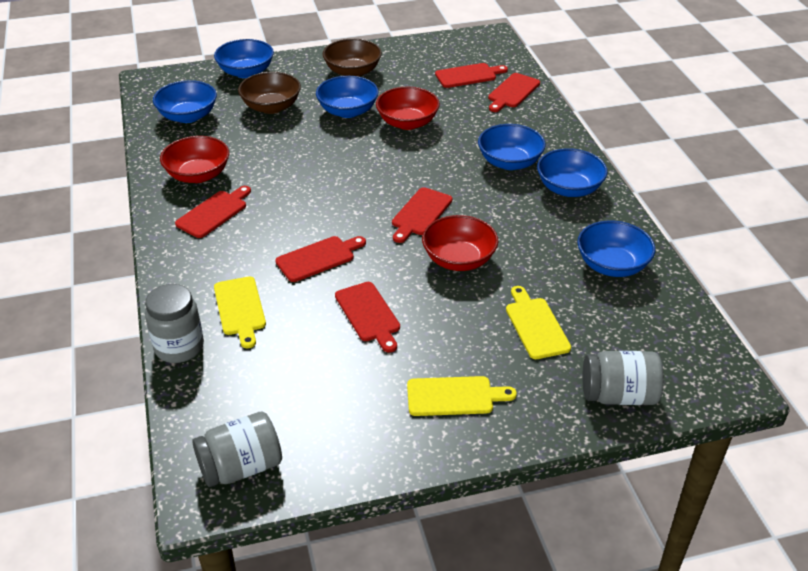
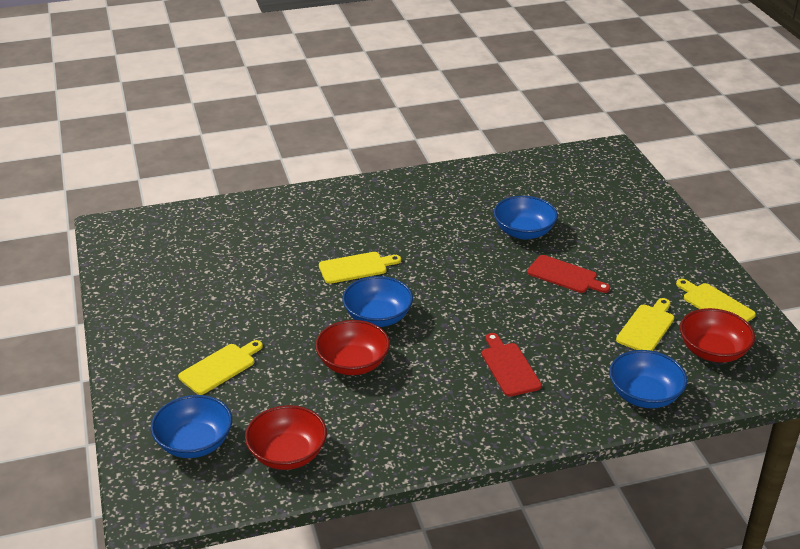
blue bowl: [153,80,217,123] [214,39,274,78] [316,76,379,118] [478,124,546,170] [537,148,608,197] [577,221,655,277] = 6 -> [151,395,232,458] [342,276,413,327] [494,196,558,239] [609,350,687,408] = 4
brown bowl: [238,72,301,114] [323,39,382,77] = 2 -> none = 0
grey jar: [145,284,204,363] [192,412,282,487] [582,351,664,405] = 3 -> none = 0
red cutting board: [175,186,251,238] [275,236,366,282] [335,282,400,353] [392,187,452,243] [435,63,508,88] [488,73,540,112] = 6 -> [482,333,542,397] [527,255,610,293] = 2
yellow cutting board: [214,276,266,348] [407,376,517,416] [506,286,571,359] = 3 -> [178,340,263,395] [319,252,401,284] [616,298,674,351] [676,279,756,322] = 4

